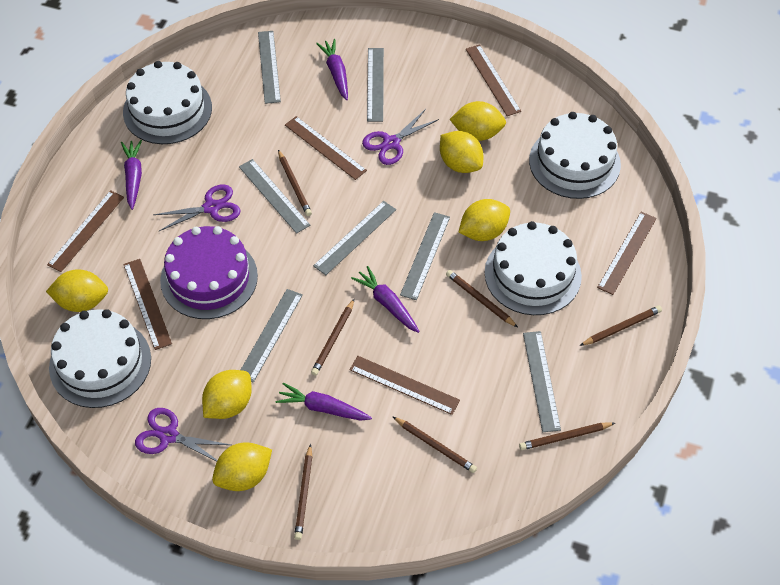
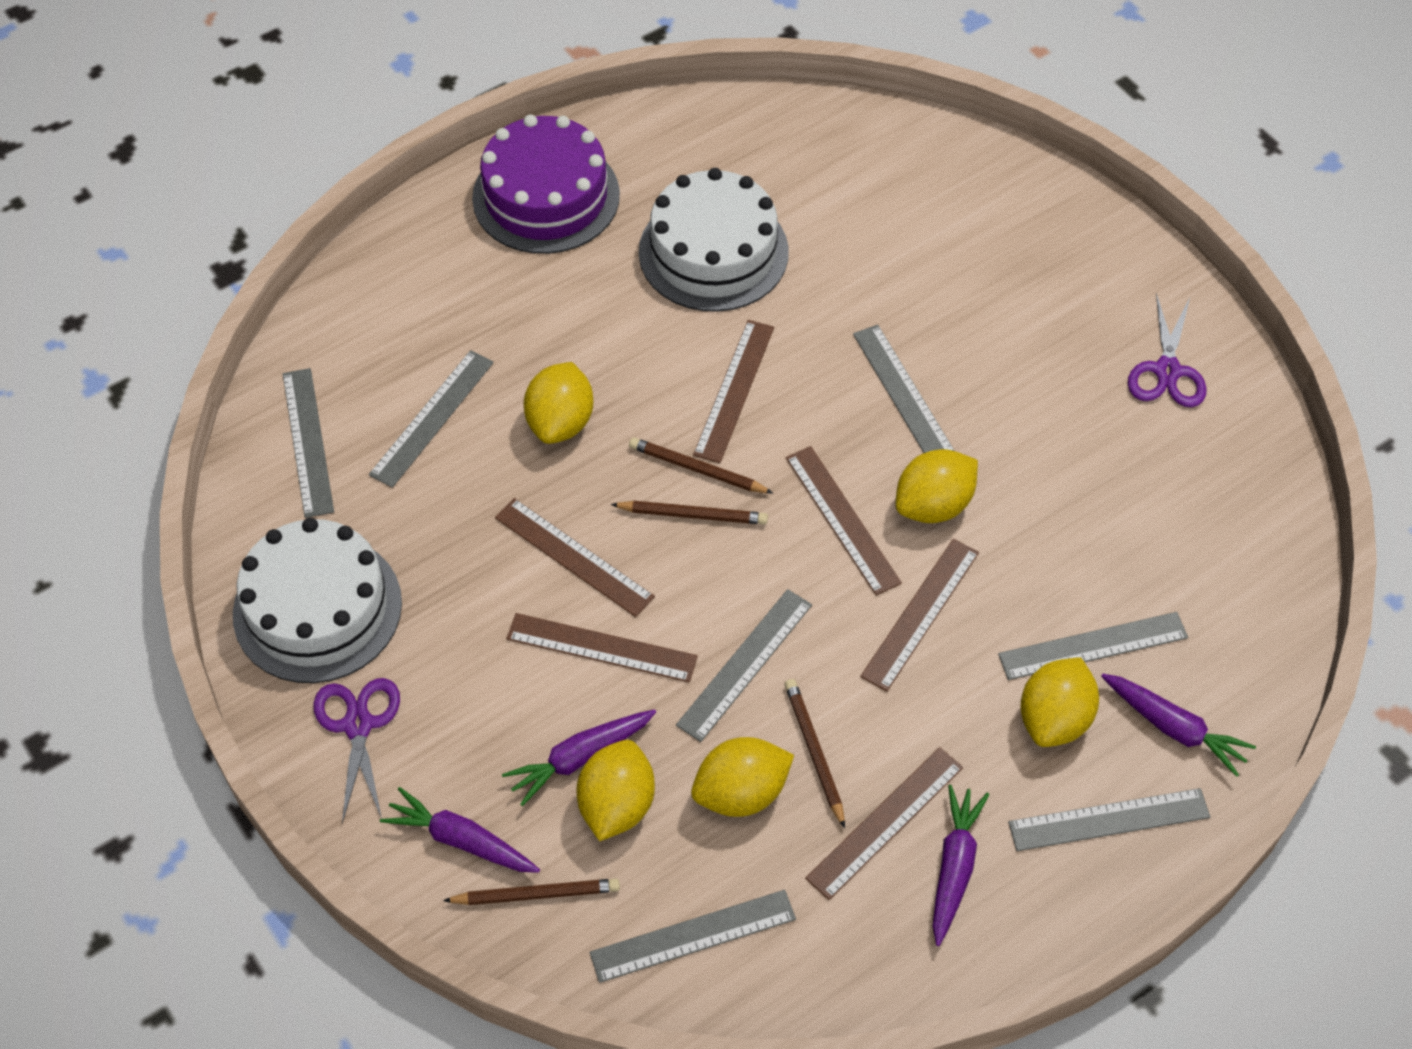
brown pencil: [278,150,312,216] [294,444,312,540] [311,298,355,376] [392,416,477,473] [446,270,518,327] [519,422,615,450] [580,306,662,346] = 7 -> [443,879,620,905] [611,501,768,525] [629,437,773,493] [785,679,845,828] = 4
purple scissors: [135,408,231,461] [153,184,241,231] [362,109,439,165] = 3 -> [314,678,400,823] [1128,293,1207,408] = 2
white cake: [49,309,151,408] [123,61,212,144] [484,221,582,315] [529,112,621,199] = 4 -> [233,518,402,683] [639,168,789,312] = 2
yellow lemon: [46,269,108,312] [202,370,252,419] [212,442,272,491] [440,131,483,173] [450,101,506,141] [459,199,510,241] = 6 -> [524,362,593,444] [576,740,655,841] [691,737,794,817] [896,449,978,523] [1021,657,1099,747] = 5

